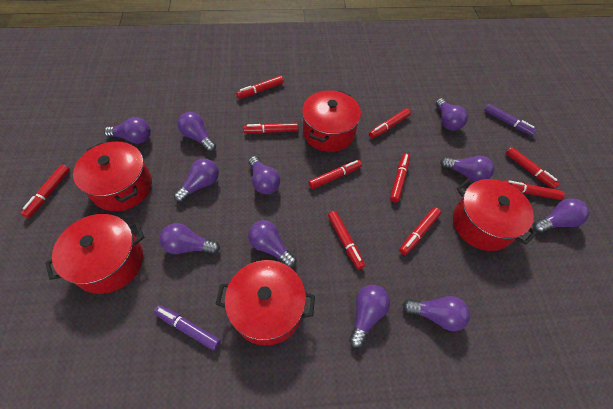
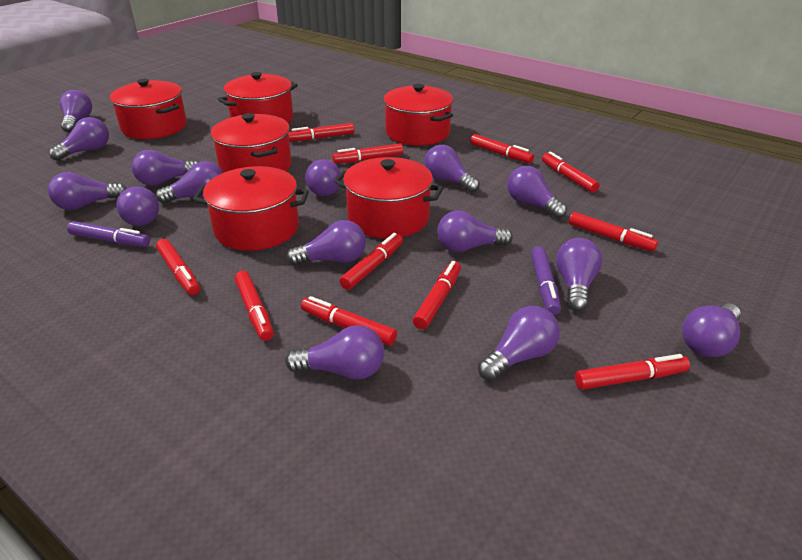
purple light bulb: [104,117,151,144] [160,223,220,254] [174,158,219,202] [177,112,216,152] [248,220,297,268] [249,156,280,195] [349,285,390,348] [402,296,470,331] [436,98,468,131] [440,156,494,182] [533,198,589,233] = 11 -> [48,172,127,210] [49,117,109,161] [60,90,92,133] [116,186,159,226] [132,150,199,186] [156,161,223,204] [285,325,384,380] [286,220,366,266] [305,159,342,196] [424,145,480,193] [437,210,513,252] [478,306,560,381] [507,166,567,218] [556,238,602,311] [682,303,741,357] = 15
red marker: [21,165,70,218] [236,76,284,99] [243,123,298,134] [308,160,362,189] [328,211,365,269] [369,108,411,139] [390,153,410,202] [399,207,441,255] [503,180,565,200] [506,147,560,189] = 10 -> [156,239,200,295] [234,271,274,341] [288,123,354,141] [301,296,397,346] [332,143,403,164] [339,233,403,290] [413,261,461,329] [470,134,534,163] [542,152,600,193] [569,212,658,251] [575,354,690,390] = 11
red pot: [45,214,144,294] [73,142,152,211] [216,260,315,346] [302,90,361,152] [453,179,537,251] = 5 -> [110,79,187,139] [193,166,309,251] [210,113,292,173] [218,72,298,123] [334,157,443,239] [383,84,453,146] = 6

